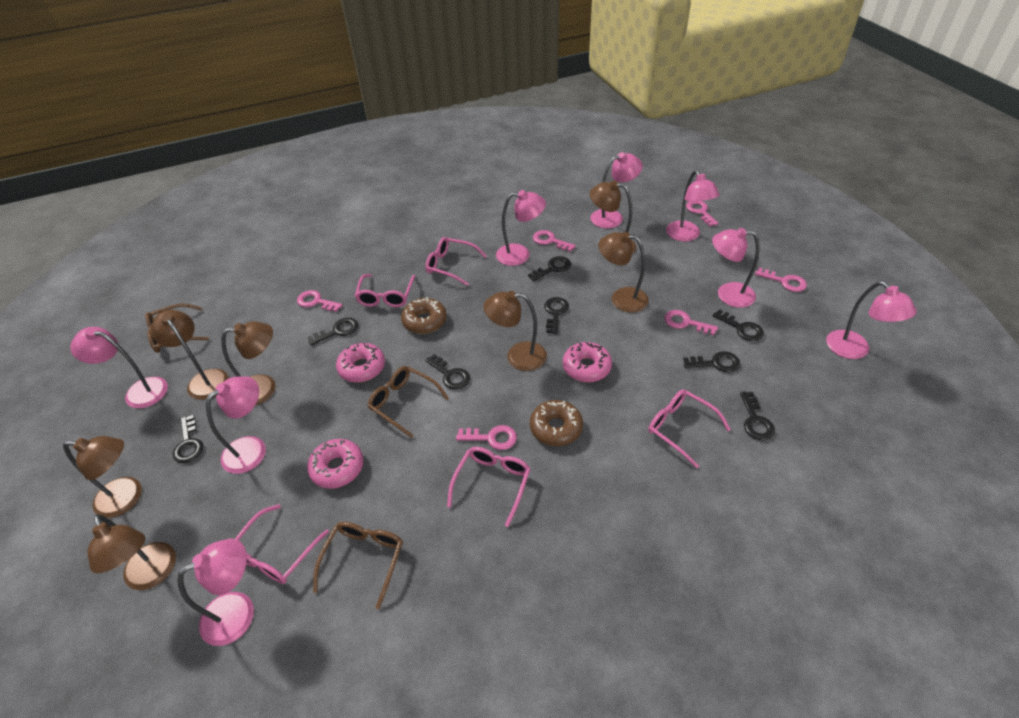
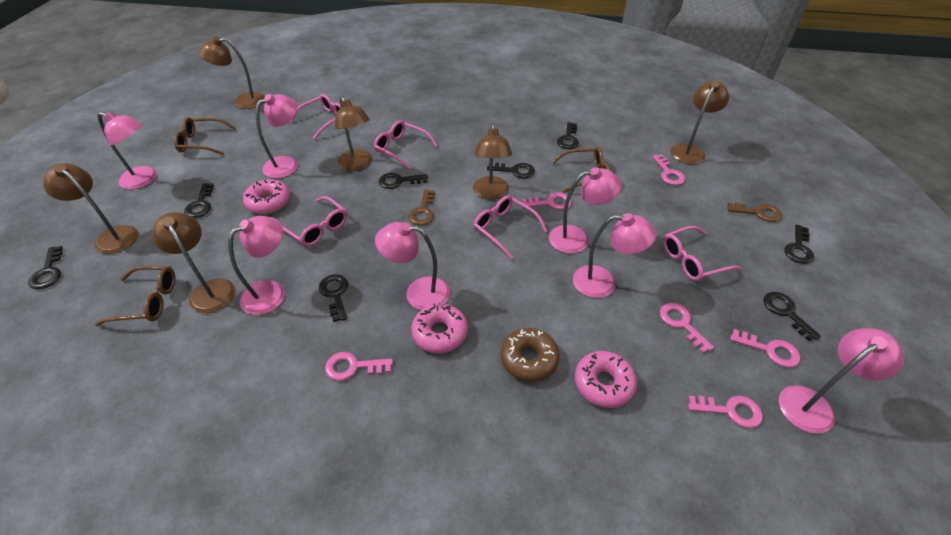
brown donut: [401,297,447,334] [530,400,583,446] = 2 -> [501,328,560,382] = 1
brown key: none = 0 -> [408,189,435,225] [727,202,782,222] = 2
brown lamp: [63,436,142,518] [87,514,176,590] [150,310,229,400] [221,321,275,405] [484,291,547,371] [590,181,636,254] [598,232,649,313] = 7 -> [43,163,138,254] [152,212,235,313] [199,37,265,109] [335,96,372,171] [473,123,512,200] [670,81,729,164] = 6
pink lamp: [70,327,168,408] [177,539,254,646] [206,377,266,474] [496,190,546,266] [590,152,643,228] [666,170,720,241] [712,228,759,308] [826,281,917,359] = 8 -> [97,112,157,189] [228,216,285,315] [256,94,298,178] [375,222,450,310] [549,167,622,254] [573,213,657,298] [779,328,904,434] = 7

